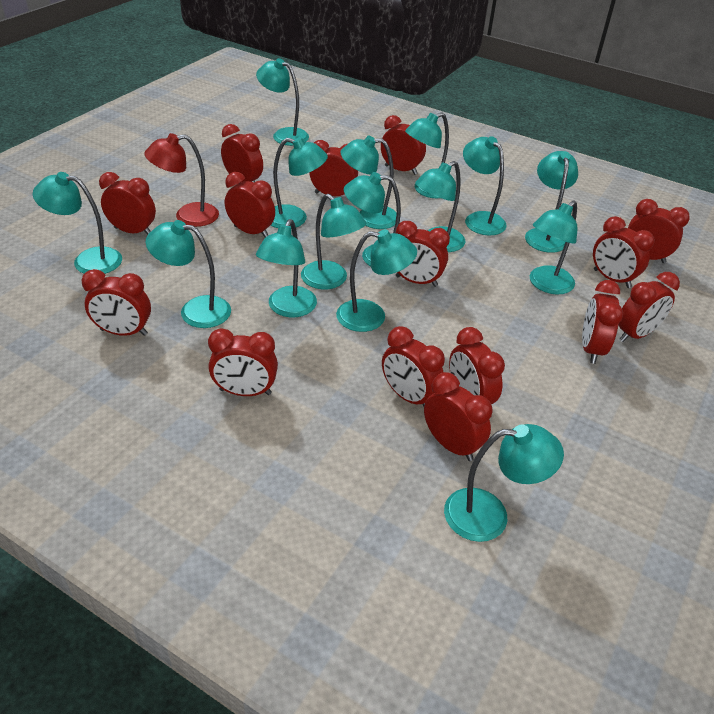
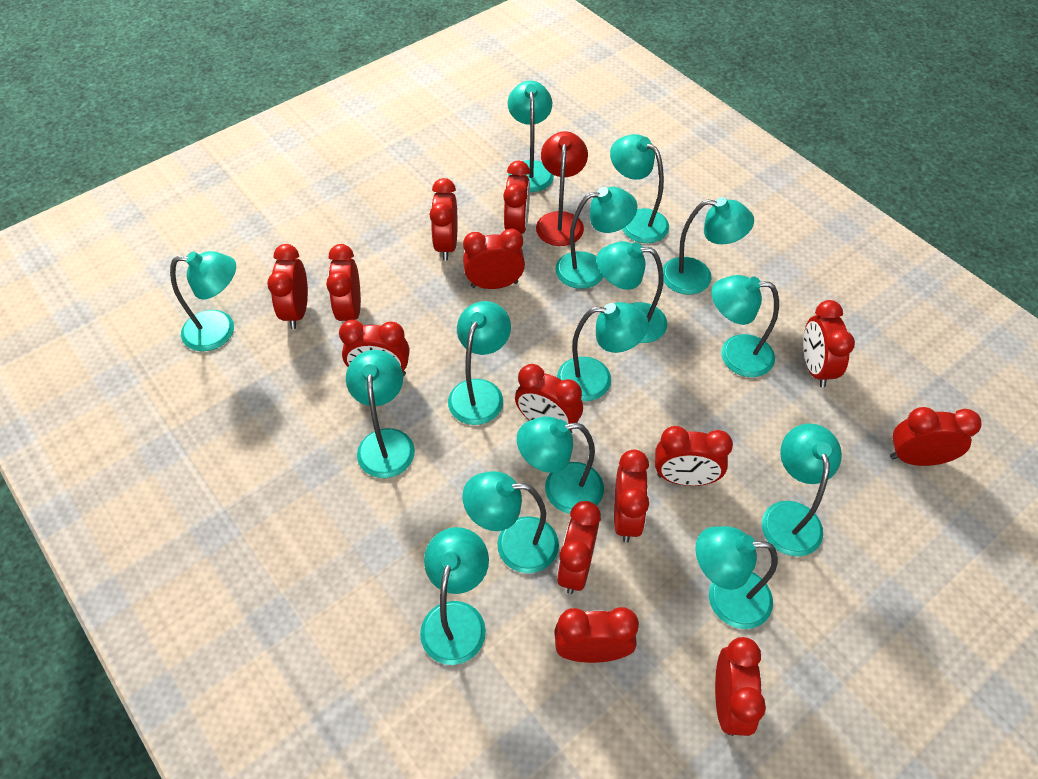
red clock: [81,269,151,336] [99,172,156,235] [208,328,278,396] [221,124,263,183] [225,172,275,238] [309,140,358,196] [381,115,426,175] [382,326,445,406] [396,221,450,287] [424,372,492,461] [449,327,505,404] [582,280,623,364] [593,216,655,288] [619,272,680,342] [628,199,690,263] = 15 -> [267,244,308,329] [326,244,361,321] [339,320,410,376] [429,178,457,261] [463,228,525,289] [503,161,530,234] [515,364,583,434] [555,607,639,663] [557,501,601,594] [614,449,649,543] [655,426,733,486] [715,637,766,736] [803,300,855,388] [890,407,982,466] = 14

